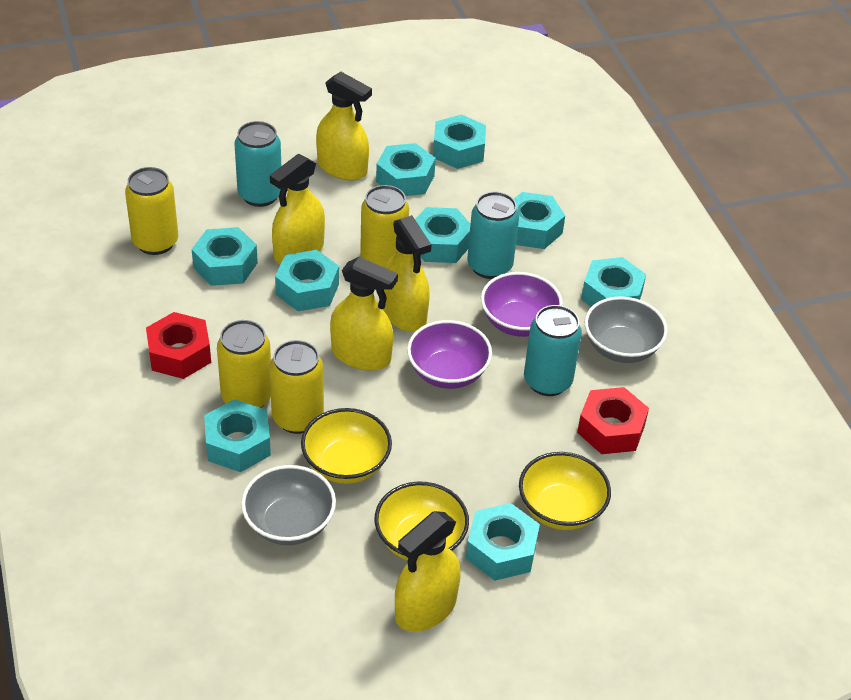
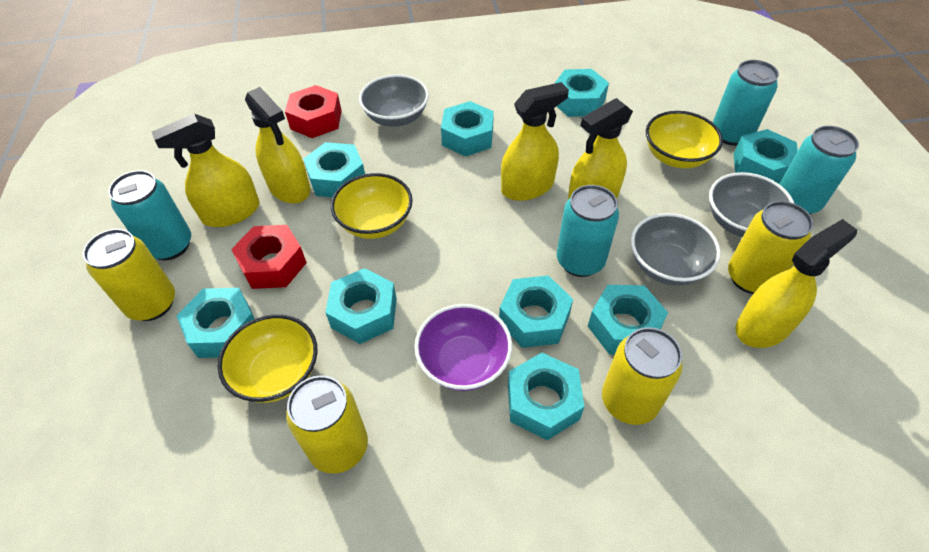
grey bowl: [241,465,336,545] [585,296,668,363] = 2 -> [359,74,429,127] [631,213,721,286] [709,172,795,237] = 3
purple bowl: [407,320,492,389] [481,272,563,337] = 2 -> [414,304,512,391] = 1
turquoise can: [234,121,281,207] [467,192,519,279] [524,305,582,396] = 3 -> [108,170,191,261] [557,185,619,277] [713,60,779,146] [780,126,859,214] = 4

